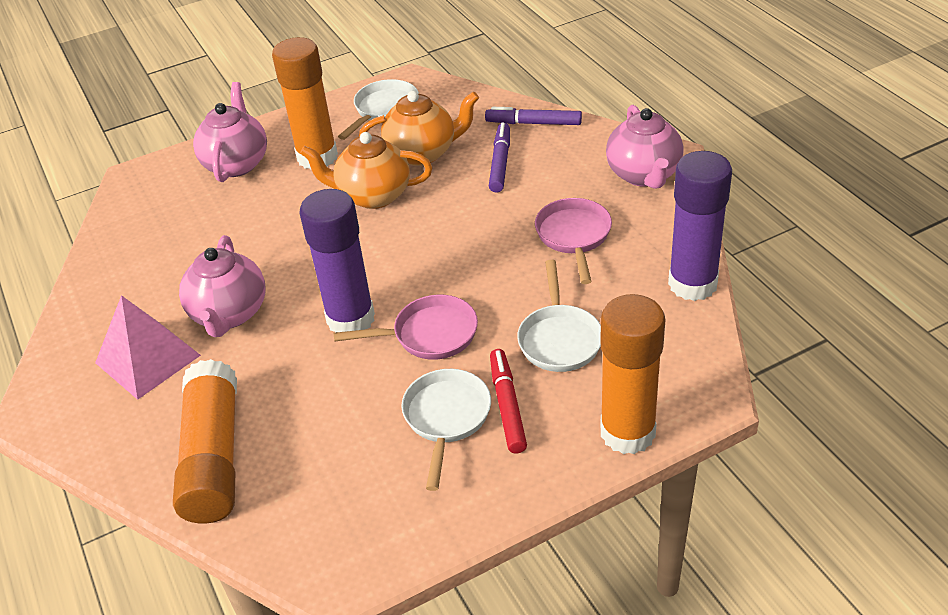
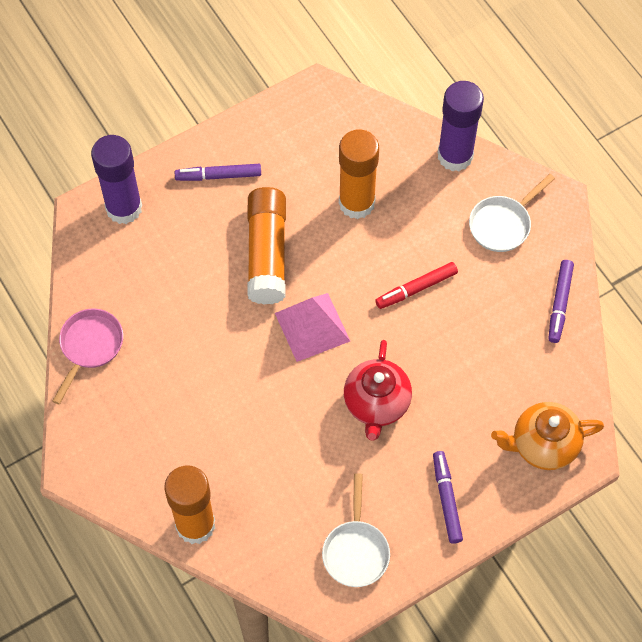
orange teapot: [300,132,432,209] [359,91,479,166] = 2 -> [491,402,604,470] = 1
pink pan: [334,295,478,360] [535,198,612,284] = 2 -> [52,308,123,404] = 1
pink teapot: [179,235,266,337] [193,82,267,182] [606,105,684,189] = 3 -> none = 0
purple marker: [485,107,582,125] [489,123,510,193] = 2 -> [175,164,261,181] [433,451,463,544] [548,260,574,343] = 3
red teapot: none = 0 -> [344,340,412,441] = 1
white pan: [338,79,419,140] [401,369,491,491] [517,260,601,372] = 3 -> [322,473,390,587] [469,174,555,252] = 2

